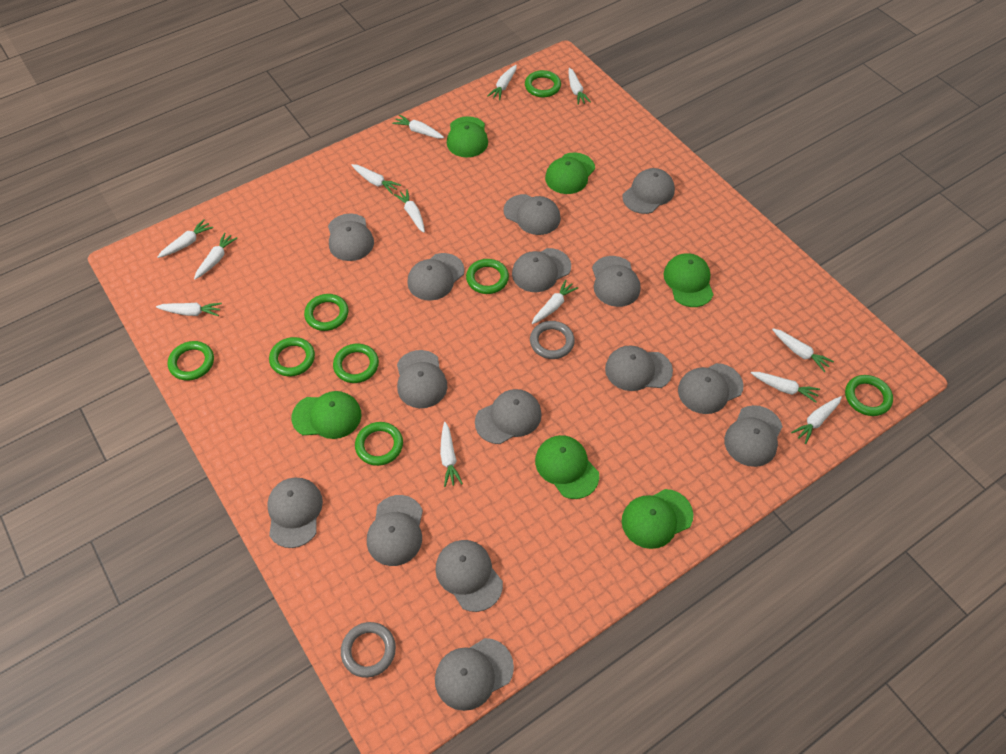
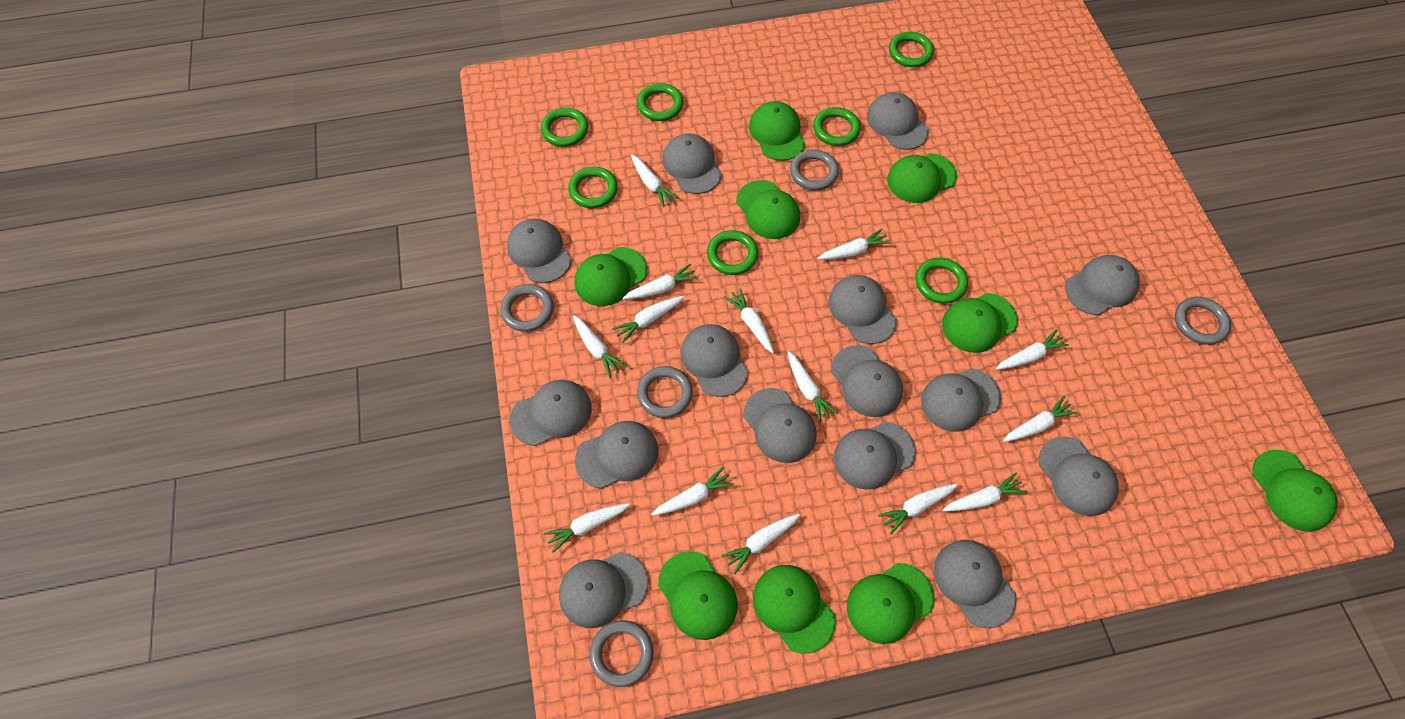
green cap: [291,391,362,439] [447,116,488,158] [535,435,599,499] [545,152,595,194] [622,489,693,549] [664,253,714,307] = 6 -> [575,247,647,306] [658,551,738,640] [736,180,800,239] [749,101,805,161] [753,565,836,654] [847,563,934,644] [887,153,957,203] [942,293,1018,353] [1252,450,1338,531] = 9
green ring: [168,341,214,381] [269,337,315,376] [304,294,348,331] [333,344,379,383] [355,422,403,466] [466,259,509,294] [525,70,561,97] [845,375,893,416] = 8 -> [541,108,588,147] [568,167,618,208] [637,83,683,121] [707,230,758,275] [813,107,861,146] [889,32,934,67] [915,258,968,304] = 7
grey ring: [341,622,396,678] [530,321,575,359] = 2 -> [500,284,554,332] [589,620,653,687] [637,366,693,418] [790,149,839,190] [1175,297,1231,345] = 5
white carrot: [156,303,222,316] [158,219,213,258] [194,233,237,279] [352,164,401,194] [392,115,444,138] [394,189,425,233] [440,422,463,487] [488,65,517,100] [532,280,578,324] [569,68,591,105] [751,372,820,403] [772,328,834,372] [791,396,842,444] = 13 -> [544,503,630,553] [573,315,627,378] [612,296,684,343] [623,264,699,299] [631,155,679,207] [651,466,734,516] [721,514,800,574] [724,288,774,353] [788,351,838,423] [817,229,891,260] [878,484,957,534] [943,473,1027,511] [996,329,1069,370] [1003,396,1078,442] = 14

